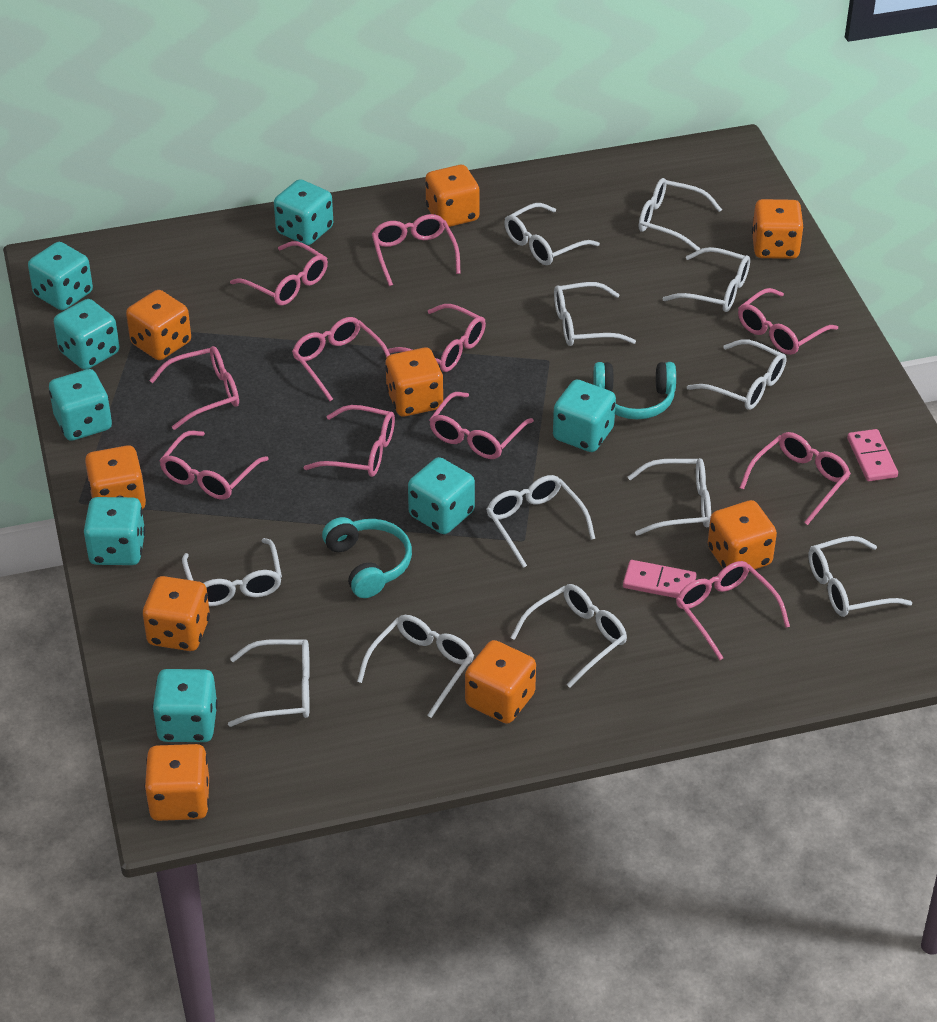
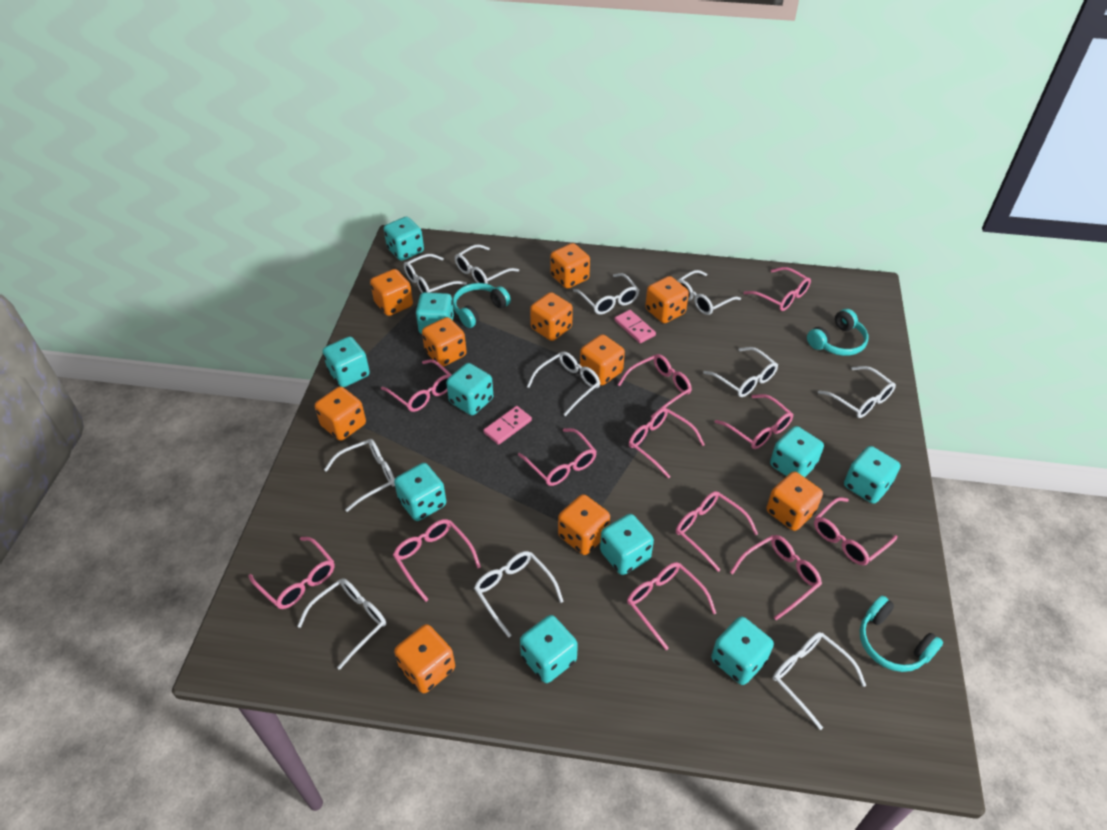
orange dice: [85,445,146,509] [126,290,191,360] [143,576,210,651] [144,744,209,821] [385,348,443,417] [425,165,480,227] [465,640,536,724] [708,500,777,569] [752,199,804,259] = 9 -> [315,386,366,441] [370,269,413,316] [394,624,455,693] [422,317,467,367] [530,292,573,341] [550,243,590,289] [558,494,610,555] [580,334,625,385] [645,276,689,323] [766,472,823,531] = 10
pink glasses: [149,346,239,430] [159,431,268,500] [230,241,328,306] [292,317,390,401] [303,405,395,477] [372,214,461,286] [388,304,486,372] [429,392,534,459] [676,561,790,660] [738,288,838,355] [740,432,851,525] = 11 -> [249,537,335,609] [381,359,451,412] [393,519,481,602] [518,428,597,486] [618,354,692,418] [627,562,716,650] [629,408,705,479] [676,491,758,572] [715,394,793,449] [730,535,822,620] [743,267,811,311] [814,497,897,565] = 12
turquoise dice: [28,242,93,310] [49,369,112,441] [54,299,119,370] [84,497,145,565] [152,669,218,742] [274,179,333,245] [408,457,475,534] [553,380,616,452] = 8 -> [323,336,370,387] [384,217,424,261] [394,463,446,521] [416,292,454,334] [446,363,493,415] [520,615,578,683] [600,514,654,575] [711,616,774,685] [770,426,824,477] [844,446,900,504] = 10
turquoise headphones: [322,517,412,598] [593,362,676,419] = 2 -> [453,283,511,328] [807,309,868,356] [860,596,943,672] = 3
white glasses: [182,538,282,606] [228,639,310,727] [357,615,474,718] [486,475,595,568] [504,203,600,265] [511,584,627,688] [554,282,636,346] [628,458,711,536] [639,178,722,251] [662,247,750,312] [687,339,787,410] [808,536,912,617] = 12 -> [297,578,386,670] [324,439,395,512] [404,254,467,293] [455,244,519,284] [474,551,564,638] [527,352,600,416] [573,273,639,314] [677,270,741,315] [703,347,778,397] [773,632,866,730] [818,366,896,418] = 11

